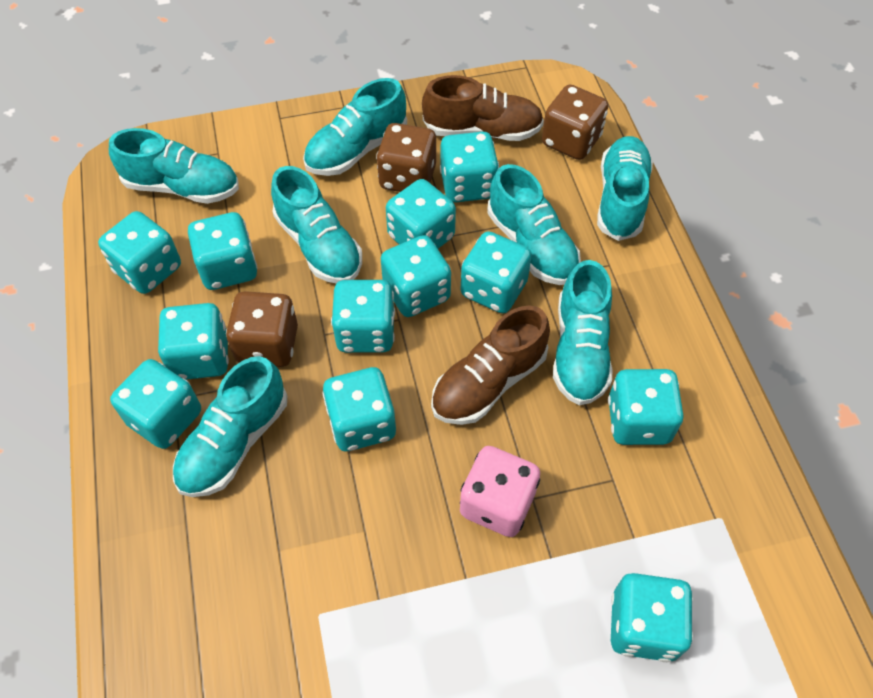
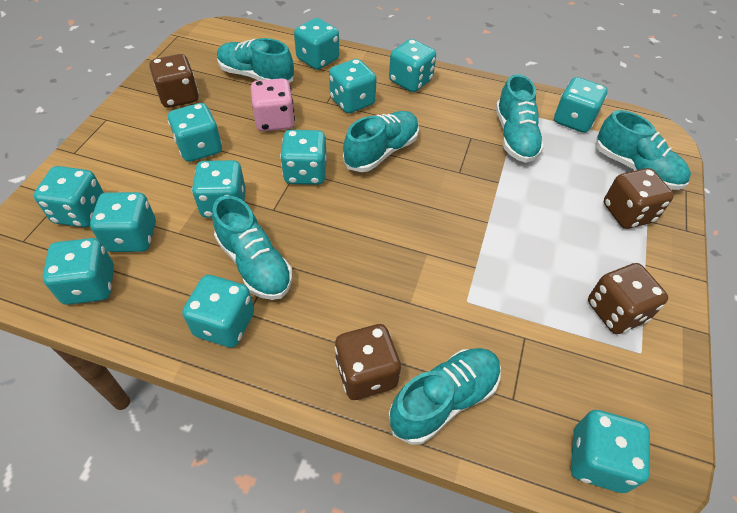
brown dice: [226,291,298,367] [376,123,436,192] [542,85,608,160] = 3 -> [150,54,199,108] [335,324,401,400] [588,263,668,334] [604,168,674,229] = 4
brown shoe: [422,75,544,141] [431,306,550,425] = 2 -> none = 0
turquoise shoe: [109,128,239,204] [173,356,287,497] [271,166,362,283] [303,78,407,176] [487,164,581,285] [553,260,613,406] [597,136,653,241] = 7 -> [212,195,292,300] [217,38,294,83] [343,111,419,172] [388,348,501,445] [496,74,544,163] [596,110,691,190] = 6

